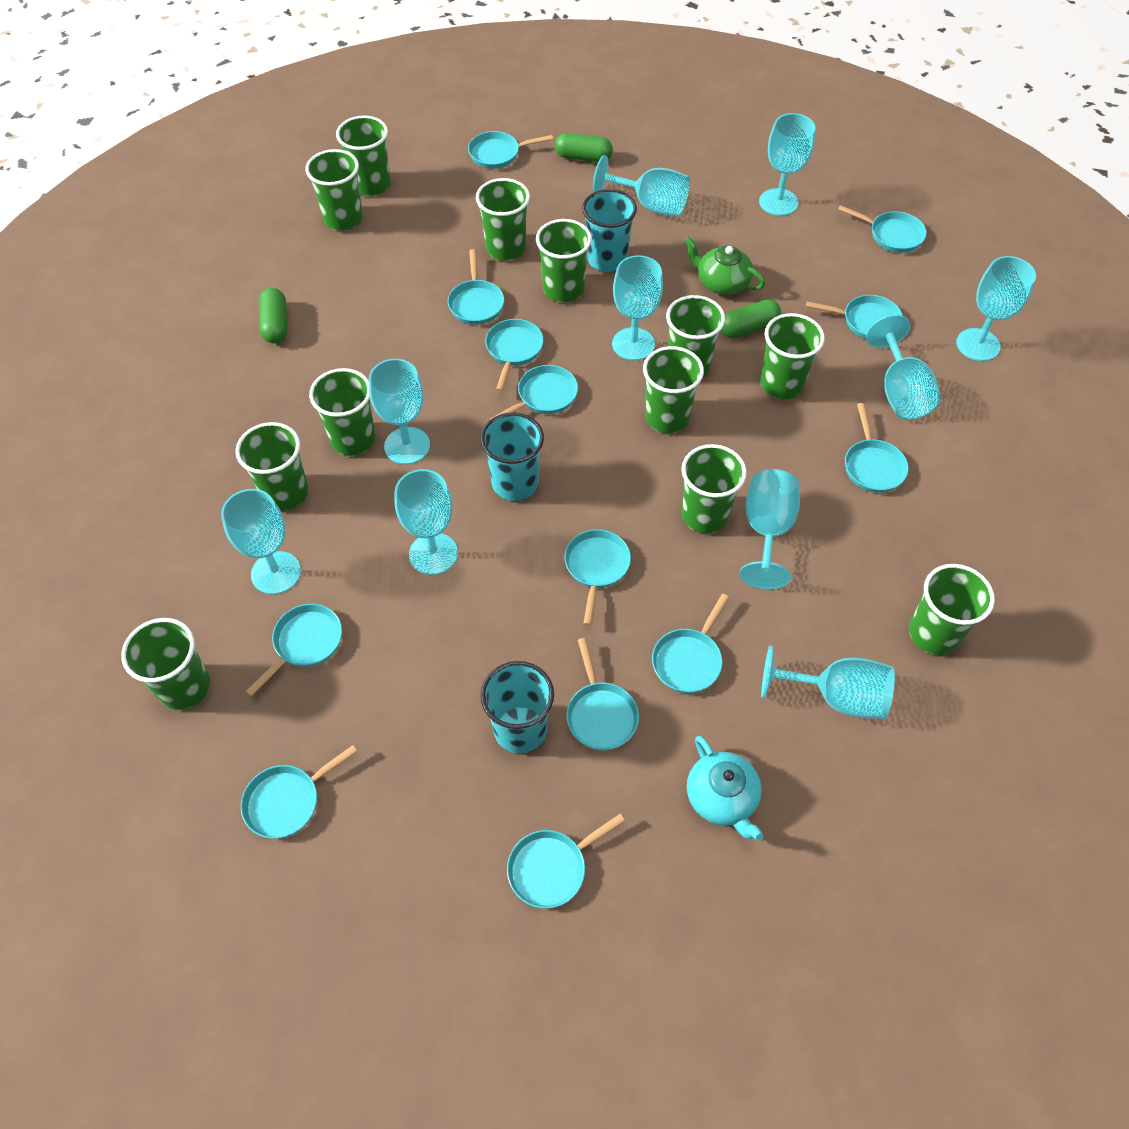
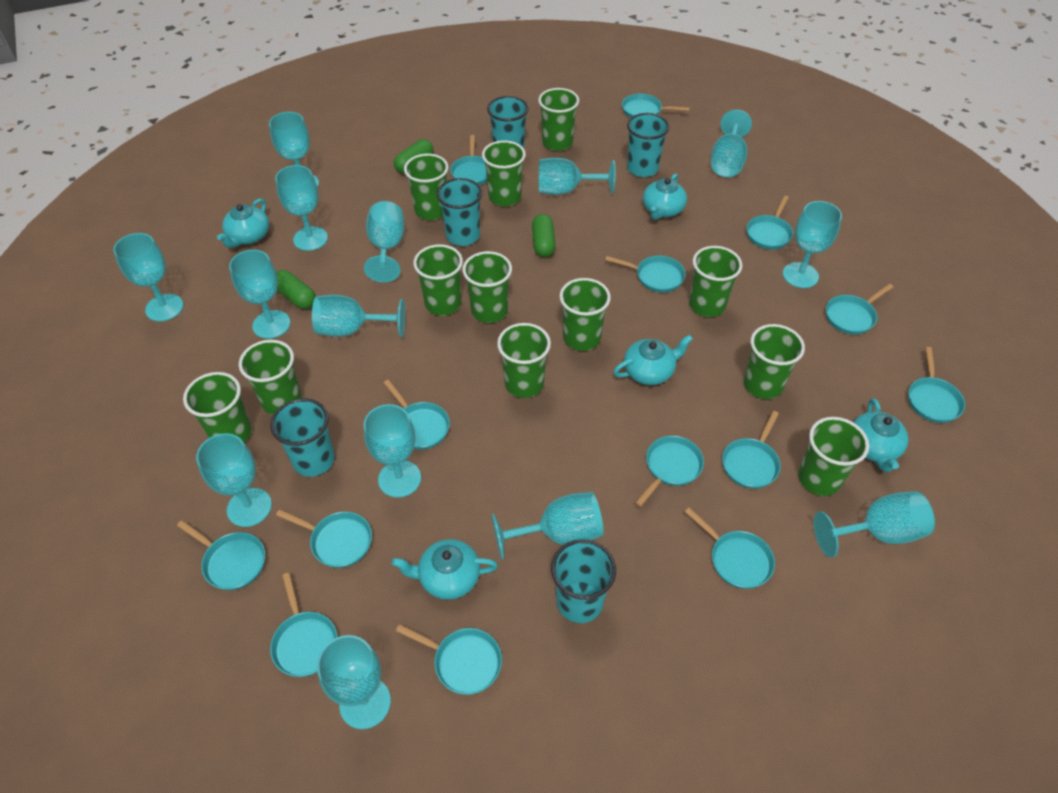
green teapot: [684,237,765,295] = 1 -> none = 0
turquoise cup: [480,412,544,501] [480,661,554,754] [582,189,637,272] = 3 -> [270,398,335,477] [437,178,483,246] [487,96,529,148] [551,539,616,623] [627,113,670,177] = 5
turquoise goblet: [221,489,301,594] [369,359,430,464] [395,469,458,575] [593,155,690,216] [612,255,663,361] [740,469,800,589] [759,113,815,216] [761,645,895,719] [866,315,941,420] [956,256,1036,361] = 10 -> [113,233,183,322] [196,433,272,527] [229,250,291,339] [269,112,319,188] [275,165,328,251] [312,295,405,337] [317,635,391,729] [363,404,421,498] [364,201,405,282] [492,492,604,560] [539,158,616,195] [711,110,752,177] [783,201,842,288] [814,491,935,558] = 14
turquoise pan: [241,745,358,839] [245,604,342,697] [448,249,504,325] [468,131,553,169] [485,319,544,392] [490,365,578,420] [507,814,625,909] [564,529,631,626] [567,638,639,750] [652,594,729,693] [806,295,903,339] [838,205,927,253] [845,403,909,493] = 13 -> [177,520,265,590] [270,573,338,677] [276,509,372,568] [384,380,450,450] [396,624,502,695] [450,135,487,185] [605,256,686,293] [622,94,690,118] [635,436,704,507] [685,508,775,589] [722,411,781,489] [746,195,793,250] [826,283,893,335] [908,347,965,423] = 14
turquoise teapot: [687,736,763,841] = 1 -> [217,198,269,248] [392,539,498,600] [613,334,693,385] [643,173,687,220] [853,398,908,472] = 5

